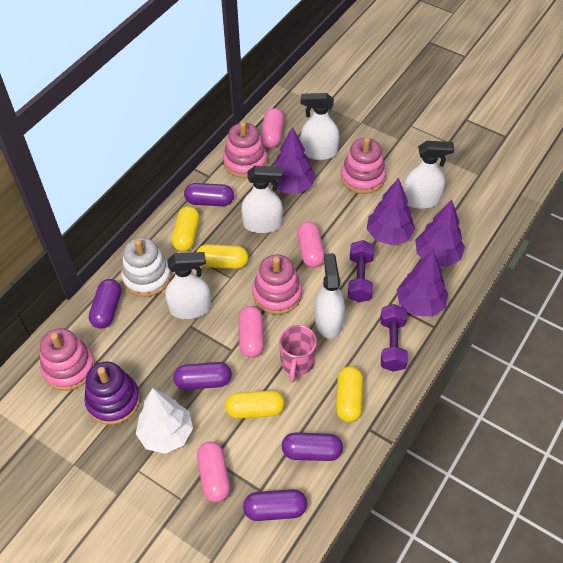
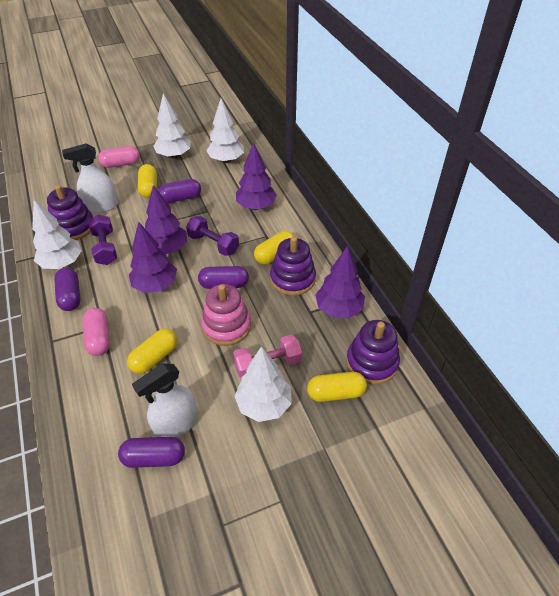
pink capsule: [197,441,230,502] [239,306,264,358] [261,108,284,148] [297,222,325,268] = 4 -> [83,308,110,356] [98,146,140,168] = 2
pink dumbbell: none = 0 -> [233,335,302,378] = 1
pink mug: [279,325,317,383] = 1 -> none = 0
pink stacking toy: [40,328,95,391] [223,122,267,178] [252,254,302,315] [341,137,386,194] = 4 -> [201,284,251,346] = 1
purple capsule: [89,279,121,329] [173,362,232,390] [184,183,234,206] [243,489,307,521] [282,433,343,461] = 5 -> [54,268,81,311] [118,437,185,468] [158,179,201,203] [198,266,249,289] = 4
purple stacking toy: [84,362,140,425] = 1 -> [47,185,93,240] [270,236,316,296] [346,320,400,384] = 3
white spray bottle: [165,252,211,319] [241,166,283,233] [301,93,339,160] [315,253,345,339] [403,141,454,209] = 5 -> [62,143,118,213] [132,363,198,438] = 2
white stacking toy: [121,237,171,297] = 1 -> none = 0
white tree: [136,388,193,454] = 1 -> [32,200,82,269] [153,93,191,159] [207,98,244,163] [234,346,292,422] = 4

